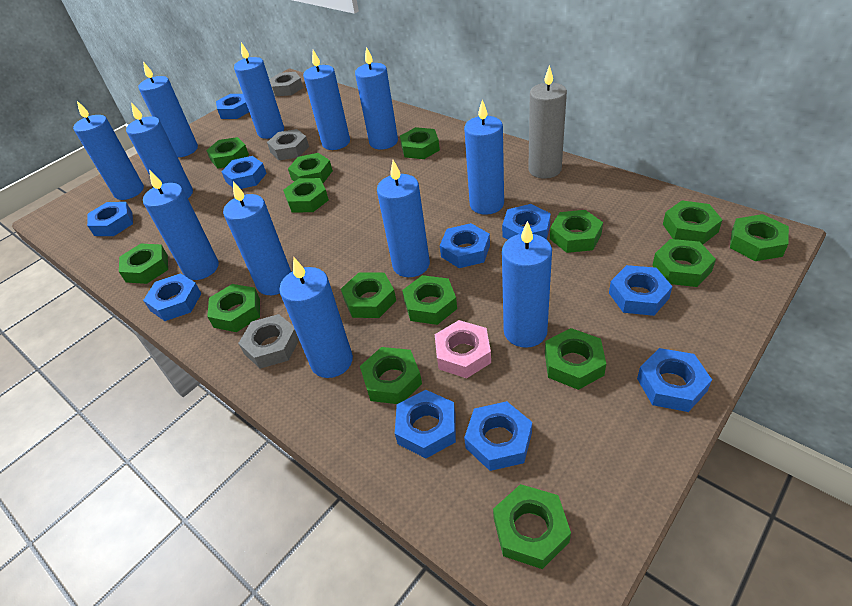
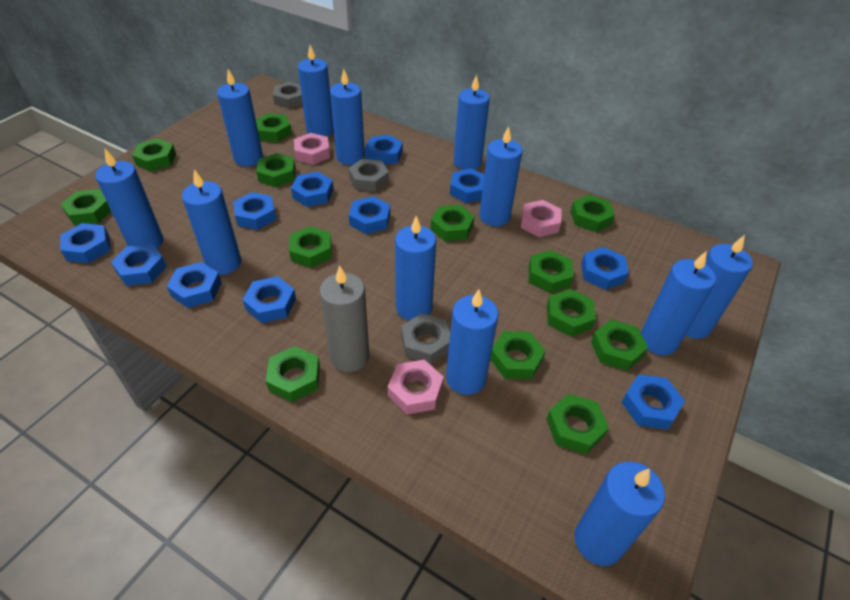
blue nut: [87,202,133,236] [143,273,202,321] [216,94,249,119] [221,156,267,189] [395,390,456,458] [440,223,490,268] [464,401,532,471] [502,204,551,240] [609,265,673,316] [637,348,712,412] = 10 -> [60,223,111,263] [111,244,167,286] [167,262,222,308] [233,192,276,230] [243,276,296,323] [291,172,334,207] [349,196,390,234] [365,135,403,165] [450,168,484,203] [581,247,629,290] [622,374,685,430] = 11
green nut: [119,244,168,284] [206,137,249,169] [207,284,260,332] [283,178,329,212] [288,153,333,183] [341,273,396,318] [360,347,422,404] [400,127,440,159] [402,275,457,325] [493,484,571,569] [545,328,606,390] [550,210,603,253] [652,239,716,287] [663,201,722,244] [730,214,789,261] = 15 -> [61,189,111,226] [132,138,176,171] [256,113,292,142] [256,153,296,187] [266,346,320,402] [289,226,332,268] [430,205,475,241] [490,331,546,379] [529,250,573,293] [546,394,609,454] [547,289,596,337] [571,195,615,232] [591,320,648,371] = 13
pink nut: [435,320,491,378] = 1 -> [294,133,330,165] [388,360,444,414] [521,200,562,237] = 3

